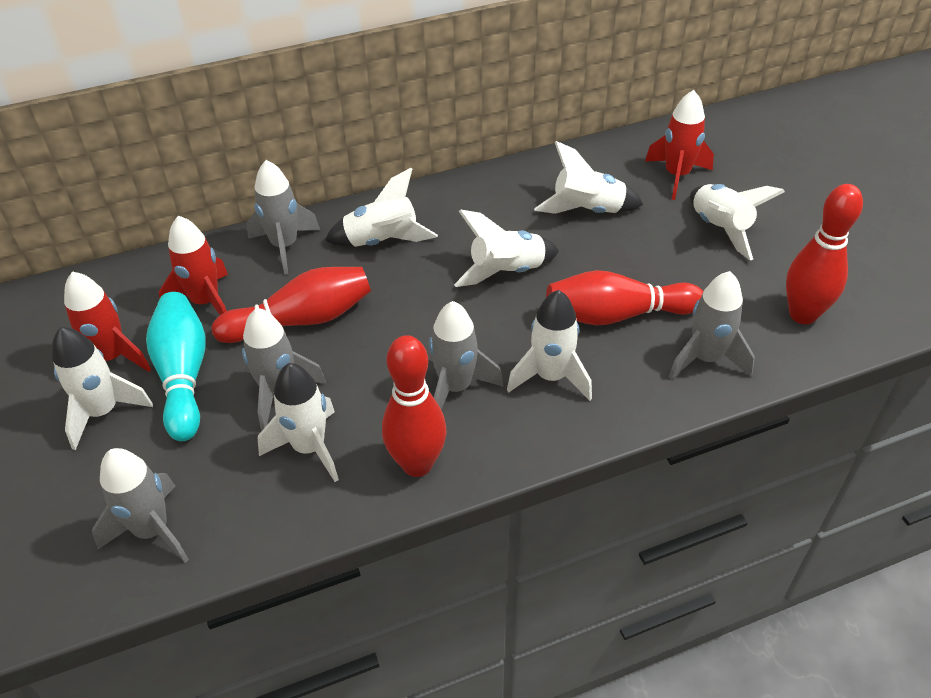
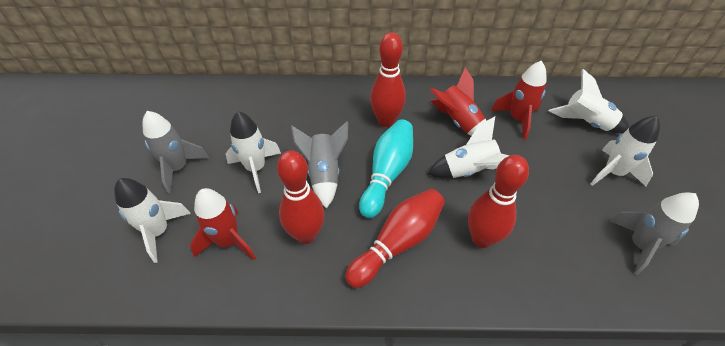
grey rocket: [92,448,189,563] [242,308,326,431] [247,160,320,275] [429,301,504,409] [669,271,755,380] = 5 -> [142,111,209,193] [291,121,348,209] [610,192,699,275] = 3
white rocket: [52,327,153,450] [258,363,339,482] [325,168,438,247] [454,209,559,287] [507,290,592,401] [534,141,643,214] [690,184,785,260] = 7 -> [114,178,191,263] [226,111,281,193] [428,117,510,178] [549,69,629,133] [590,116,660,186] = 5

